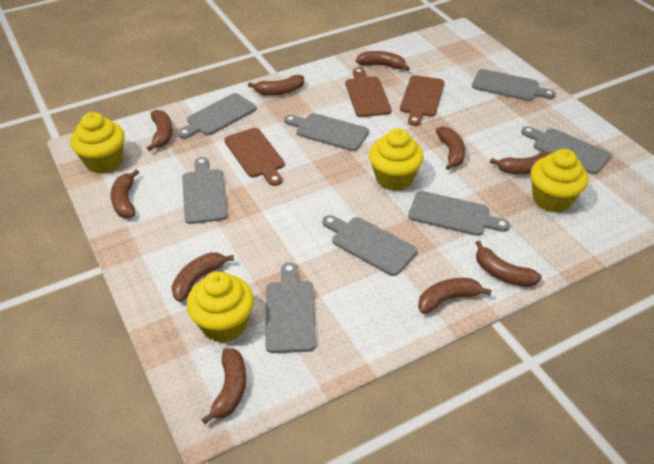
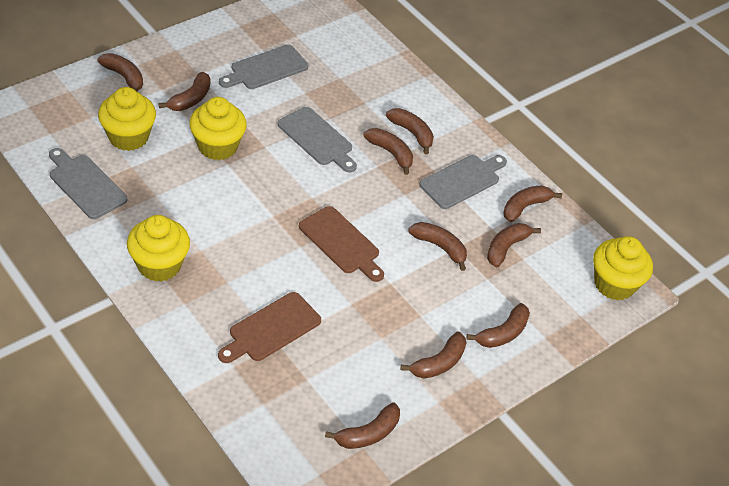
brown cutting board: [224,128,285,186] [346,68,392,117] [400,75,444,126] = 3 -> [218,292,321,363] [299,206,384,282] = 2
grey cutting board: [178,93,256,139] [182,157,228,224] [265,262,316,353] [284,113,369,151] [322,215,417,276] [408,191,510,236] [472,69,556,101] [521,126,611,174] = 8 -> [49,148,127,219] [219,45,308,89] [278,107,357,173] [419,155,507,209] = 4

